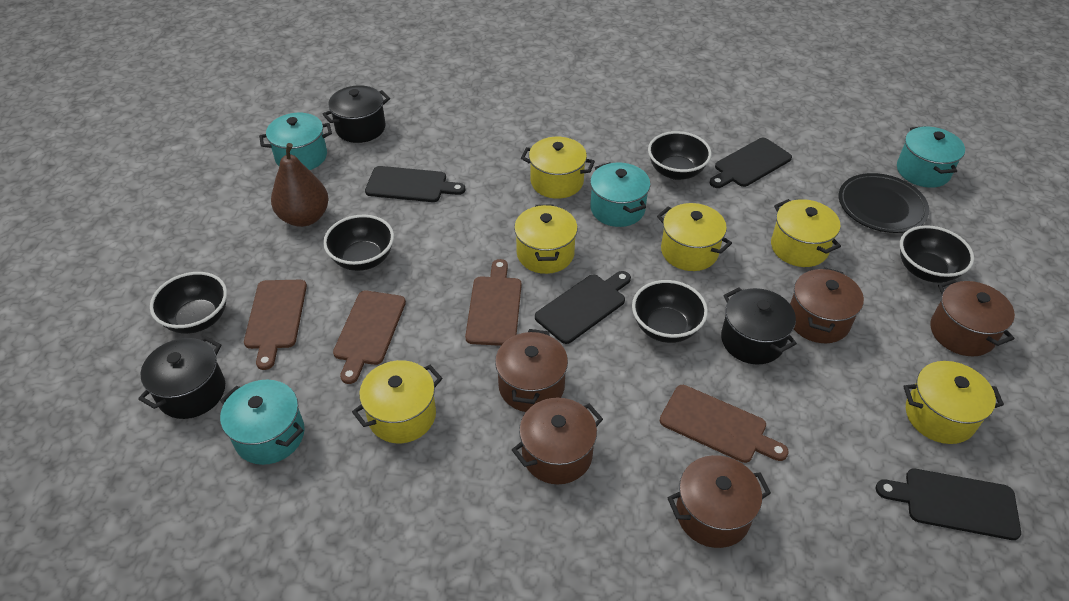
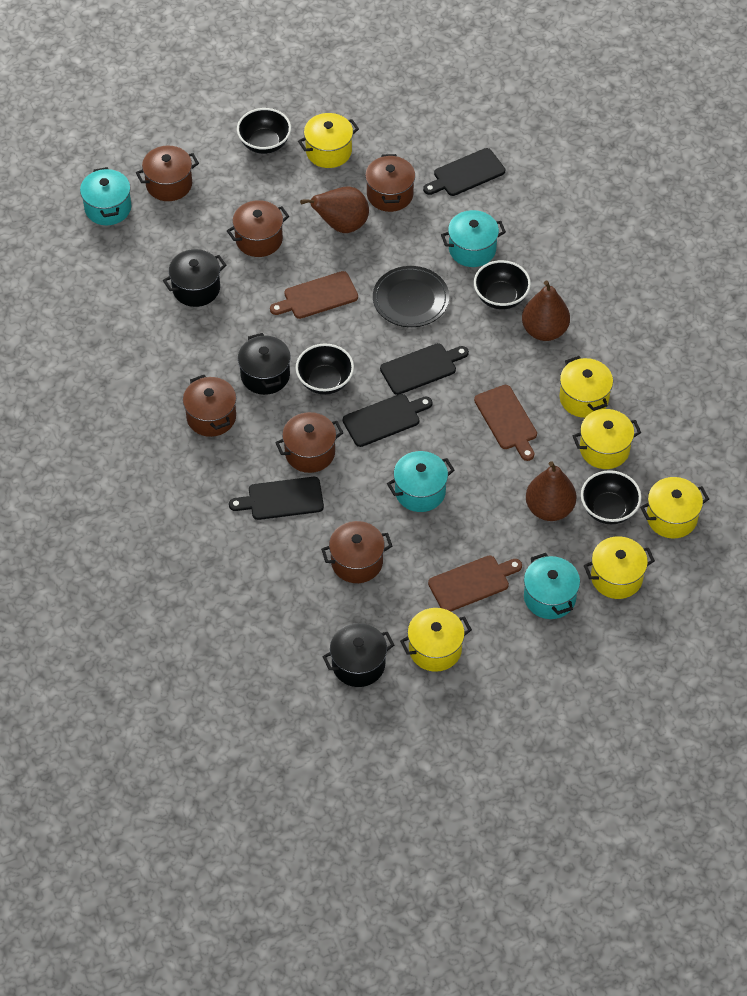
black bowl: [150,272,227,334] [323,215,394,271] [632,280,708,343] [648,131,711,180] [900,225,974,283] = 5 -> [237,108,291,154] [296,343,354,395] [474,260,531,310] [581,470,642,524] = 4
brown cutting board: [244,280,307,370] [333,291,406,384] [465,259,522,346] [660,385,789,463] = 4 -> [270,271,358,319] [428,555,522,611] [474,385,537,461] = 3
brown pear: [271,143,329,227] = 1 -> [300,186,369,233] [522,281,570,341] [526,461,577,521] = 3
brown pot: [495,329,568,412] [512,398,603,484] [667,455,771,548] [790,267,864,343] [931,279,1015,356] = 5 -> [136,145,199,201] [183,375,236,437] [227,200,289,257] [275,412,343,473] [321,521,392,583] [365,154,415,212] = 6

